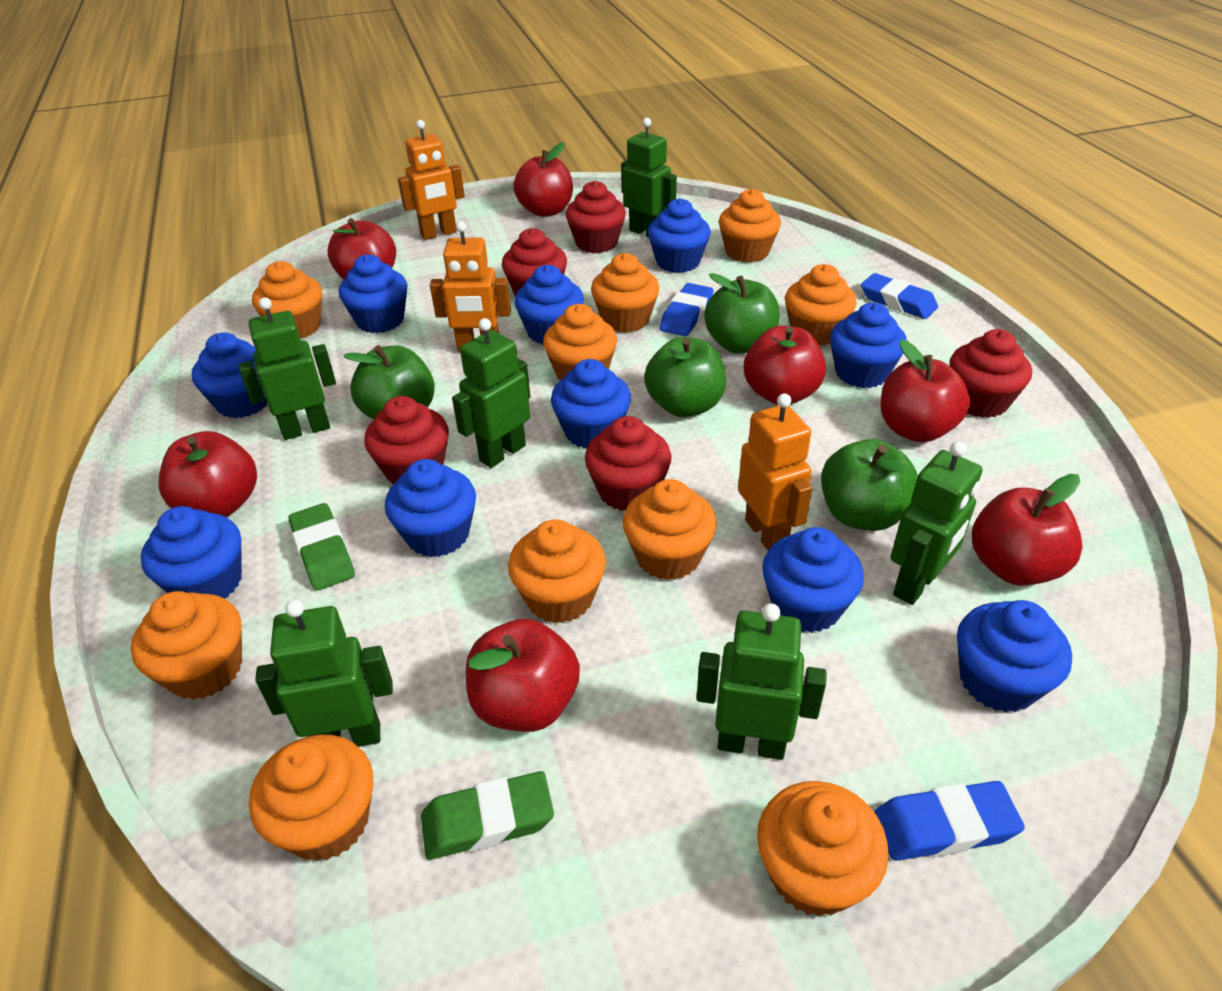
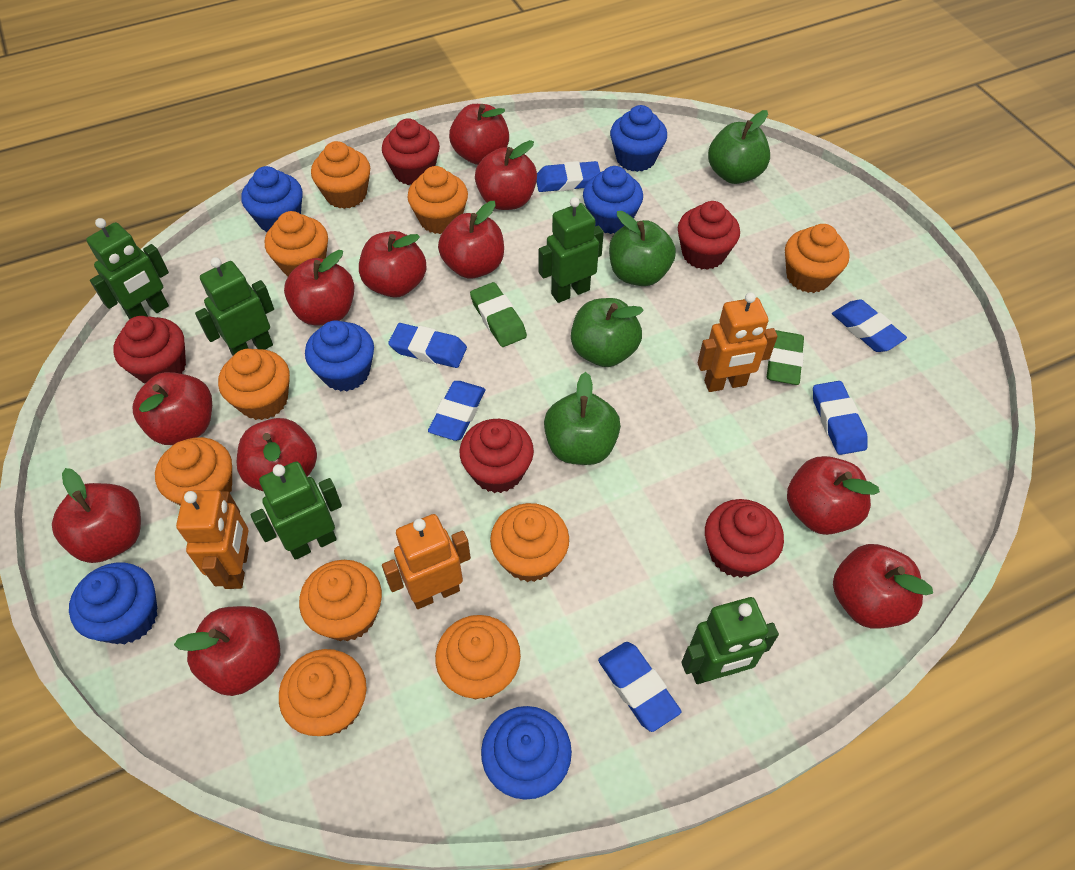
blue cupcake: [141,506,242,598] [192,332,267,418] [339,255,407,333] [385,459,476,557] [514,265,584,345] [551,359,631,448] [648,198,710,273] [762,527,864,633] [830,303,907,388] [957,600,1072,712] = 10 -> [69,562,158,644] [241,166,303,232] [305,320,374,391] [481,706,572,800] [583,166,643,234] [610,105,667,172] = 6
blue eraser: [660,283,713,336] [861,273,938,319] [874,781,1025,861] = 3 -> [388,323,467,368] [428,381,486,441] [537,161,600,192] [598,642,682,732] [813,381,868,455] [832,300,907,352] = 6
green robot: [238,297,336,440] [255,599,393,747] [452,318,530,468] [621,118,677,237] [696,603,827,760] [890,441,982,605] = 6 -> [86,218,169,319] [195,257,274,356] [251,461,342,560] [539,197,604,303] [682,597,779,684] = 5
red apple: [159,431,257,517] [327,218,396,280] [466,619,580,732] [513,142,573,217] [744,326,826,405] [880,340,970,442] [972,474,1083,586] = 7 -> [52,468,141,563] [133,372,212,445] [174,606,280,696] [237,418,317,491] [284,250,355,326] [359,231,427,297] [438,201,504,279] [449,104,509,165] [475,140,537,210] [787,456,880,535] [833,544,933,629] = 11

